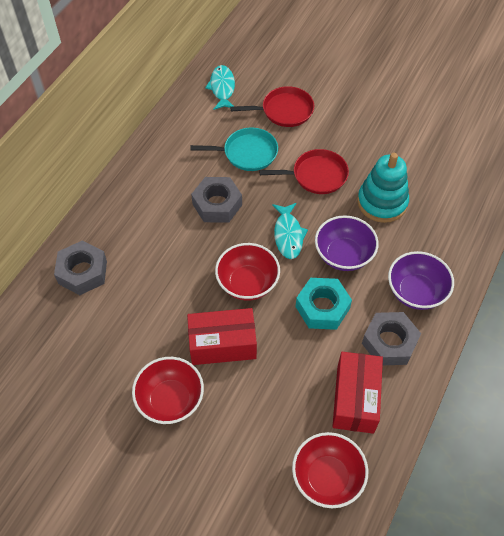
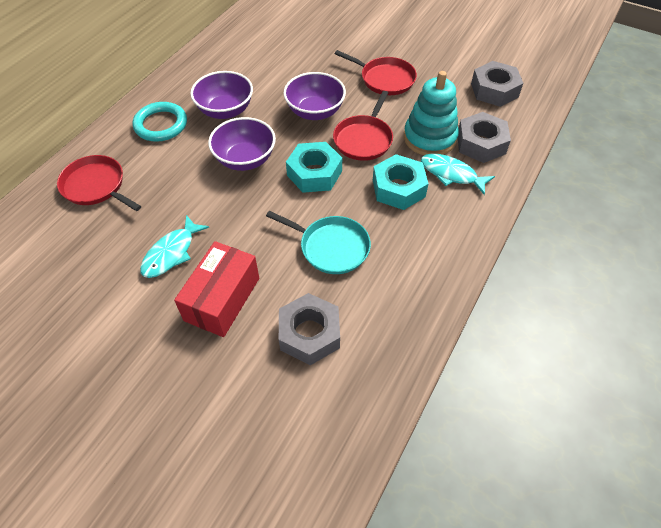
purple bowl: [315,215,379,271] [388,251,454,310] = 2 -> [190,71,253,119] [208,117,276,171] [283,72,346,120] = 3
red bowl: [132,357,204,424] [215,243,280,301] [292,432,368,508] = 3 -> none = 0
red box: [187,308,257,365] [332,352,383,434] = 2 -> [174,241,259,337] = 1
red pan: [231,86,314,127] [259,149,349,194] = 2 -> [57,155,141,211] [333,91,393,161] [335,50,417,95] = 3
turquoise nut: [296,278,352,330] = 1 -> [286,142,342,193] [373,154,429,210] = 2
turquoise ring: none = 0 -> [132,102,187,142] = 1

